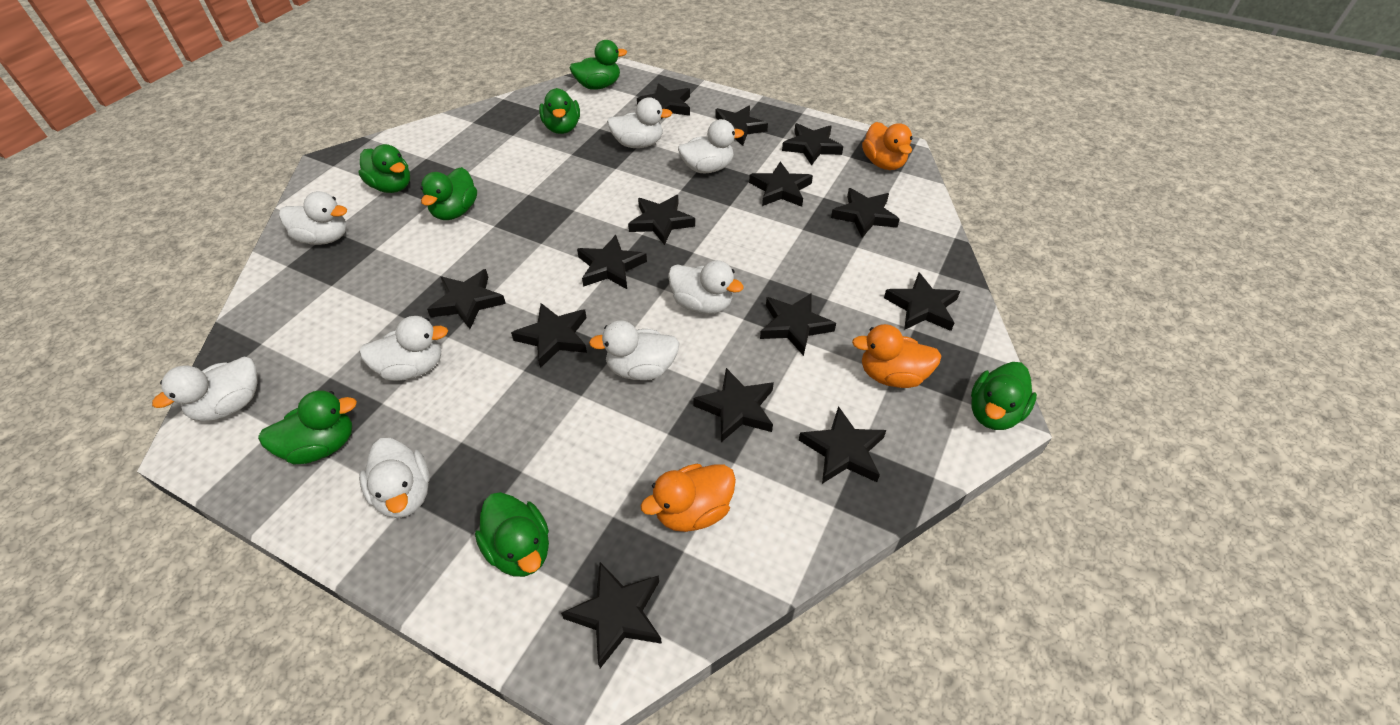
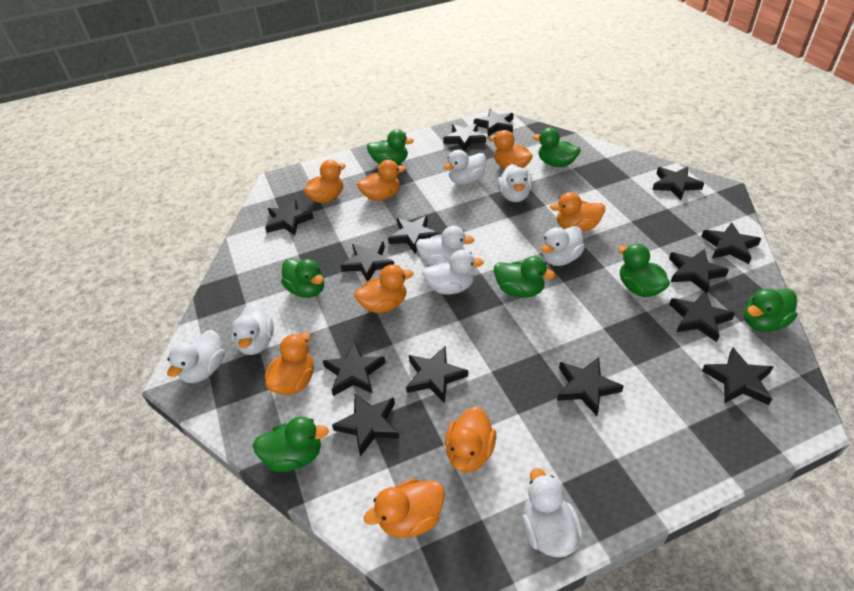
orange duck: [641,464,736,532] [852,324,941,388] [862,122,913,170] = 3 -> [265,332,314,395] [303,160,346,203] [354,264,414,313] [357,160,406,201] [364,479,445,538] [445,406,496,472] [489,130,533,169] [550,192,605,232] = 8

